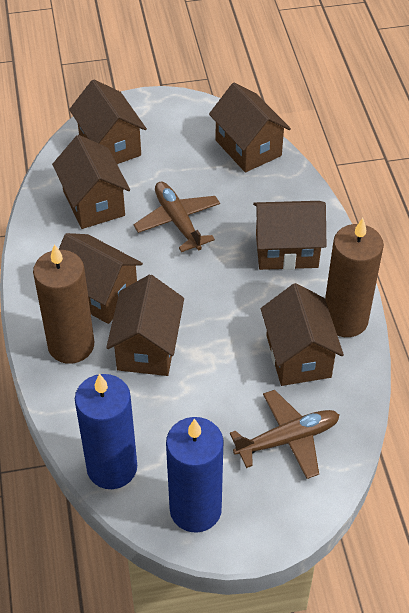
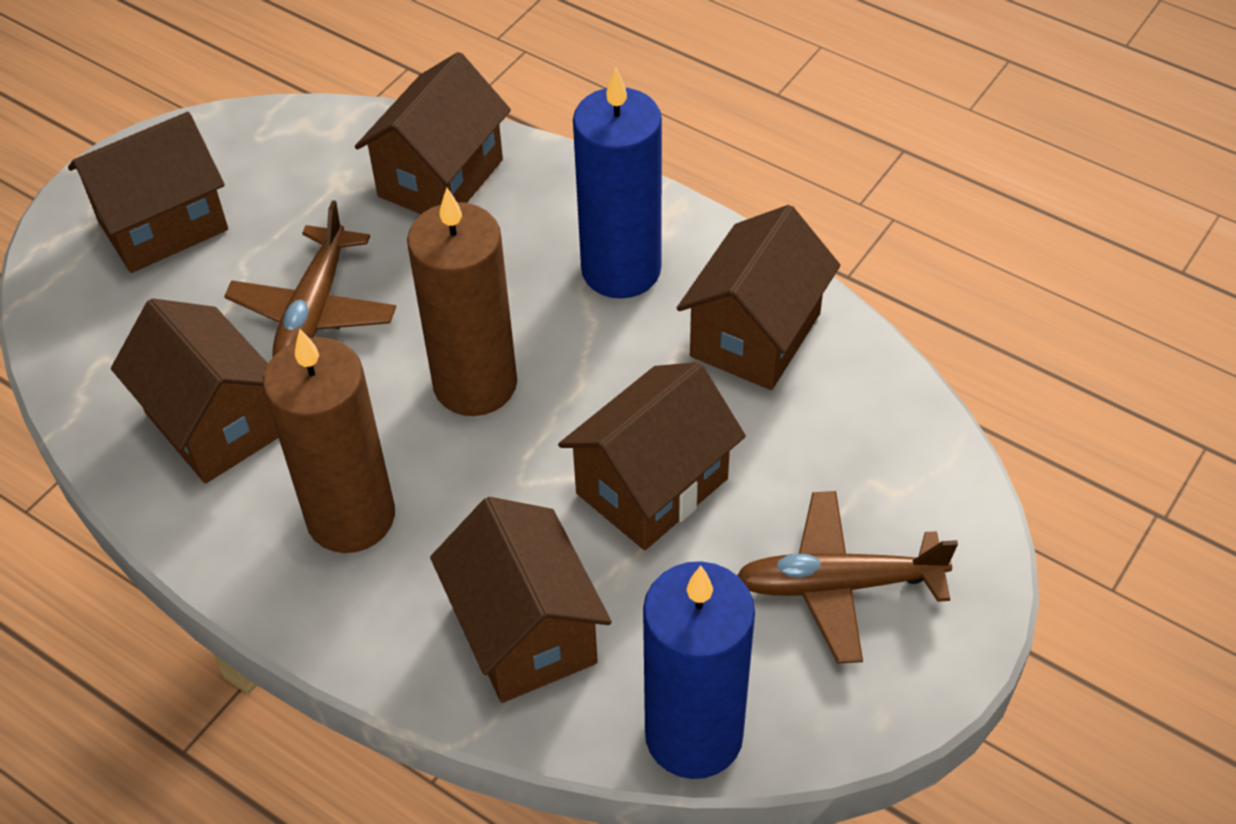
brown house: [52,135,130,229] [59,233,143,324] [69,80,147,164] [106,275,184,376] [209,82,291,172] [253,201,326,270] [261,283,344,386] = 7 -> [68,112,228,273] [111,298,279,484] [355,52,511,214] [430,497,612,703] [558,362,746,550] [677,205,840,390] = 6

